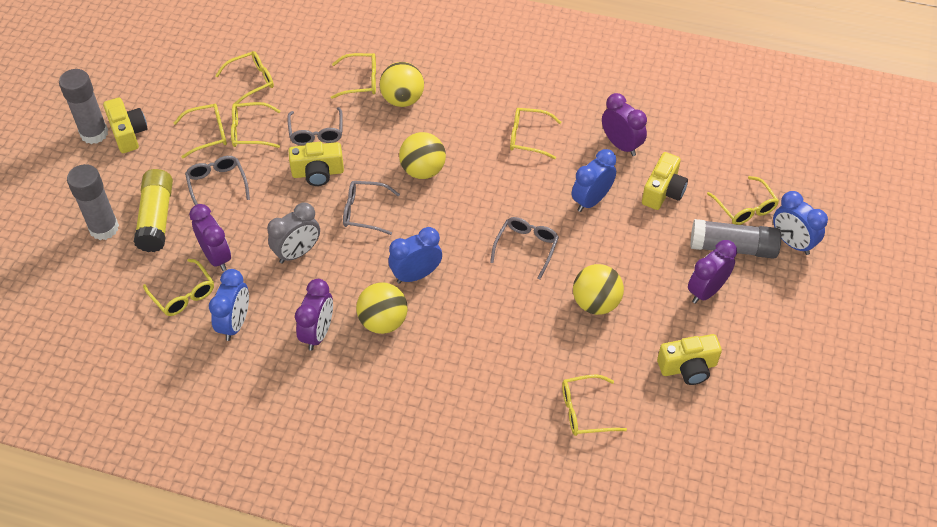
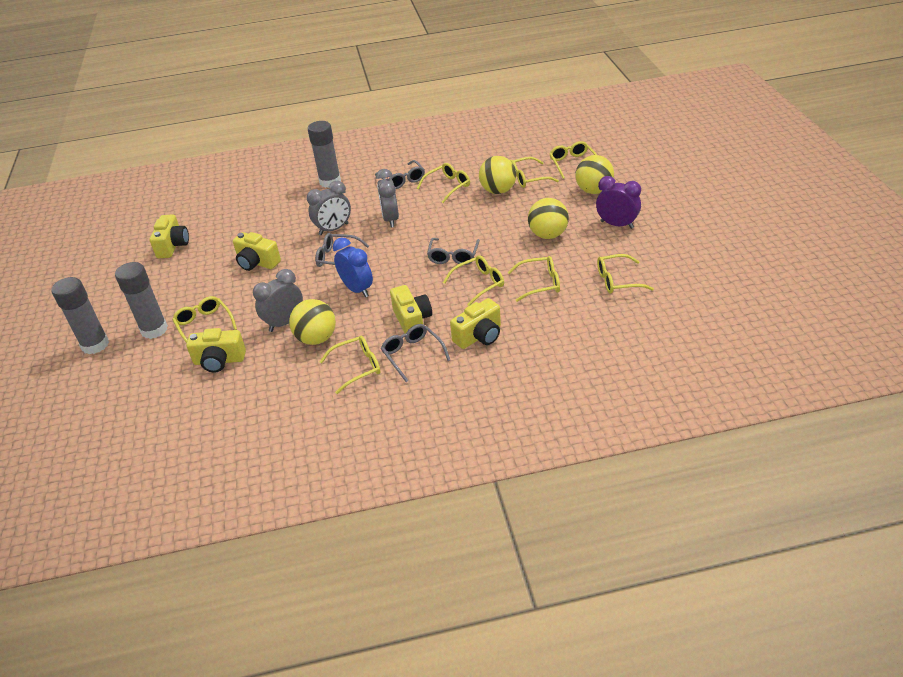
blue clock: [209,269,249,341] [388,227,442,284] [572,149,616,212] [773,191,828,255] = 4 -> [333,237,373,297] = 1
grey clock: [267,202,320,264] = 1 -> [253,269,303,332] [307,181,351,235] [376,169,399,228] = 3
purple clock: [189,204,231,271] [295,279,333,351] [602,93,647,156] [688,240,737,304] = 4 -> [596,176,641,229] = 1
yellow camera: [103,98,148,153] [289,142,344,186] [642,152,688,210] [657,334,722,385] = 4 -> [150,214,189,258] [186,328,246,372] [233,232,281,271] [390,285,432,333] [450,298,501,349] = 5
yellow glue stick: [134,169,173,252] = 1 -> none = 0

